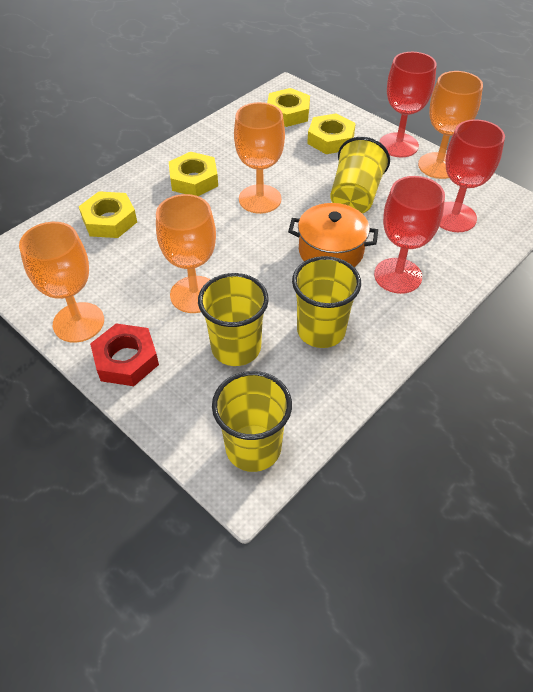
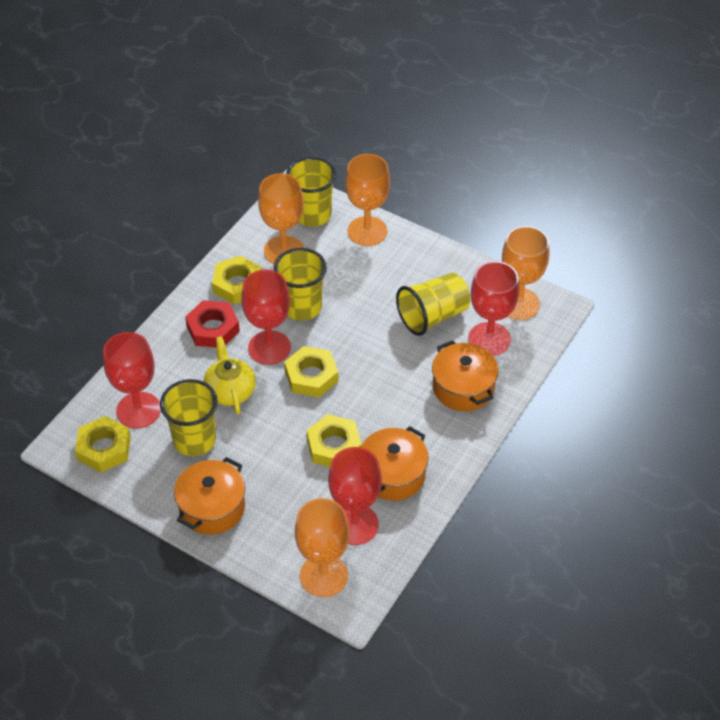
orange pot: [288,203,378,267] = 1 -> [174,457,245,535] [361,426,429,501] [432,340,498,411] = 3
red goblet: [374,176,445,294] [379,52,437,157] [439,119,505,232] = 3 -> [103,332,161,428] [241,270,291,365] [328,447,382,545] [468,261,519,356] = 4
yellow teapot: none = 0 -> [204,336,256,415] = 1

